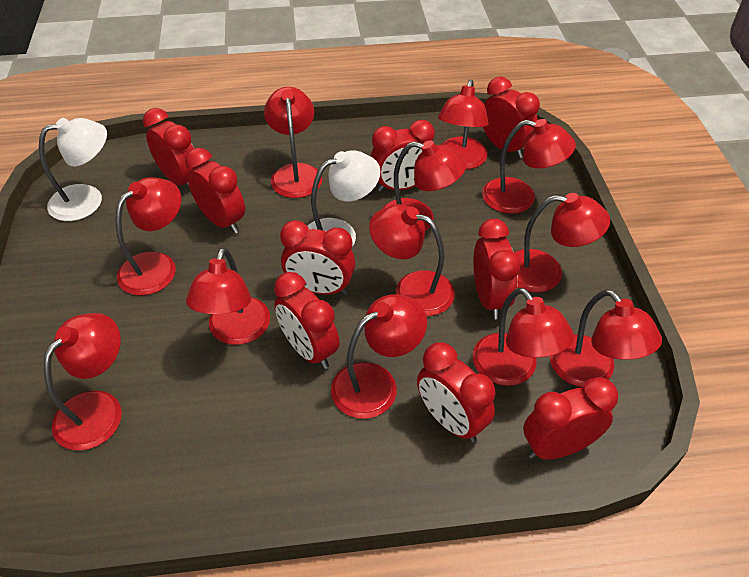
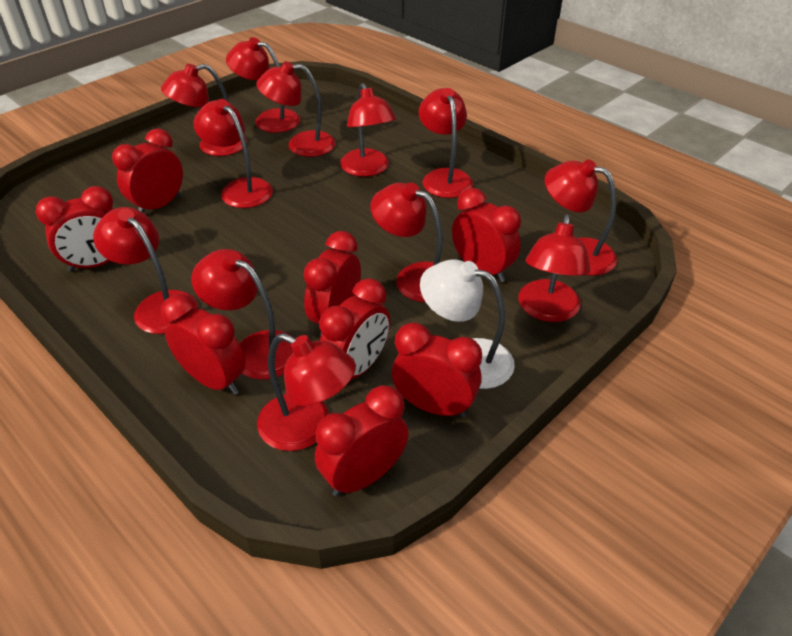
red clock: [143,108,198,189] [185,148,245,234] [274,272,339,369] [280,220,355,295] [371,120,435,192] [417,342,495,443] [473,219,520,319] [483,76,540,158] [523,377,618,460] = 9 -> [35,186,113,272] [112,129,183,213] [161,294,246,395] [303,231,361,336] [315,385,409,497] [319,278,390,379] [392,322,482,418] [452,188,521,282] = 8
white lamp: [39,118,107,221] [307,150,380,247] = 2 -> [420,260,515,389] = 1

